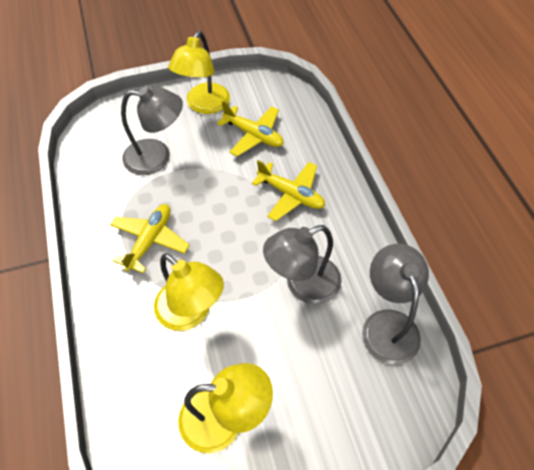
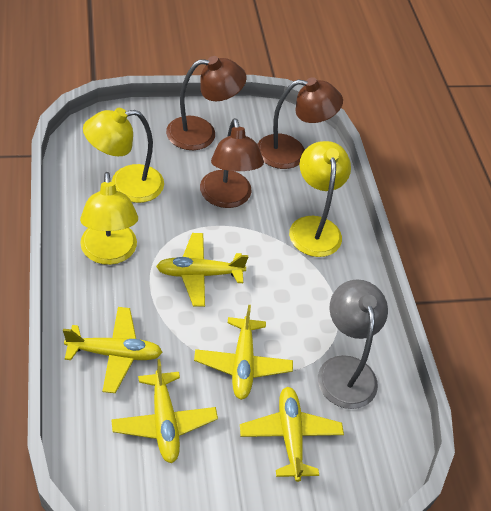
brown lamp: none = 0 -> [166,56,247,150] [200,118,264,208] [257,77,343,169] = 3
grey lamp: [121,87,183,175] [263,225,342,304] [362,244,429,365] = 3 -> [318,279,388,409] = 1
yellow plane: [110,204,190,273] [217,101,284,157] [252,160,325,221] = 3 -> [63,307,162,393] [111,359,218,463] [156,233,248,307] [194,305,293,400] [240,387,344,482] = 5

